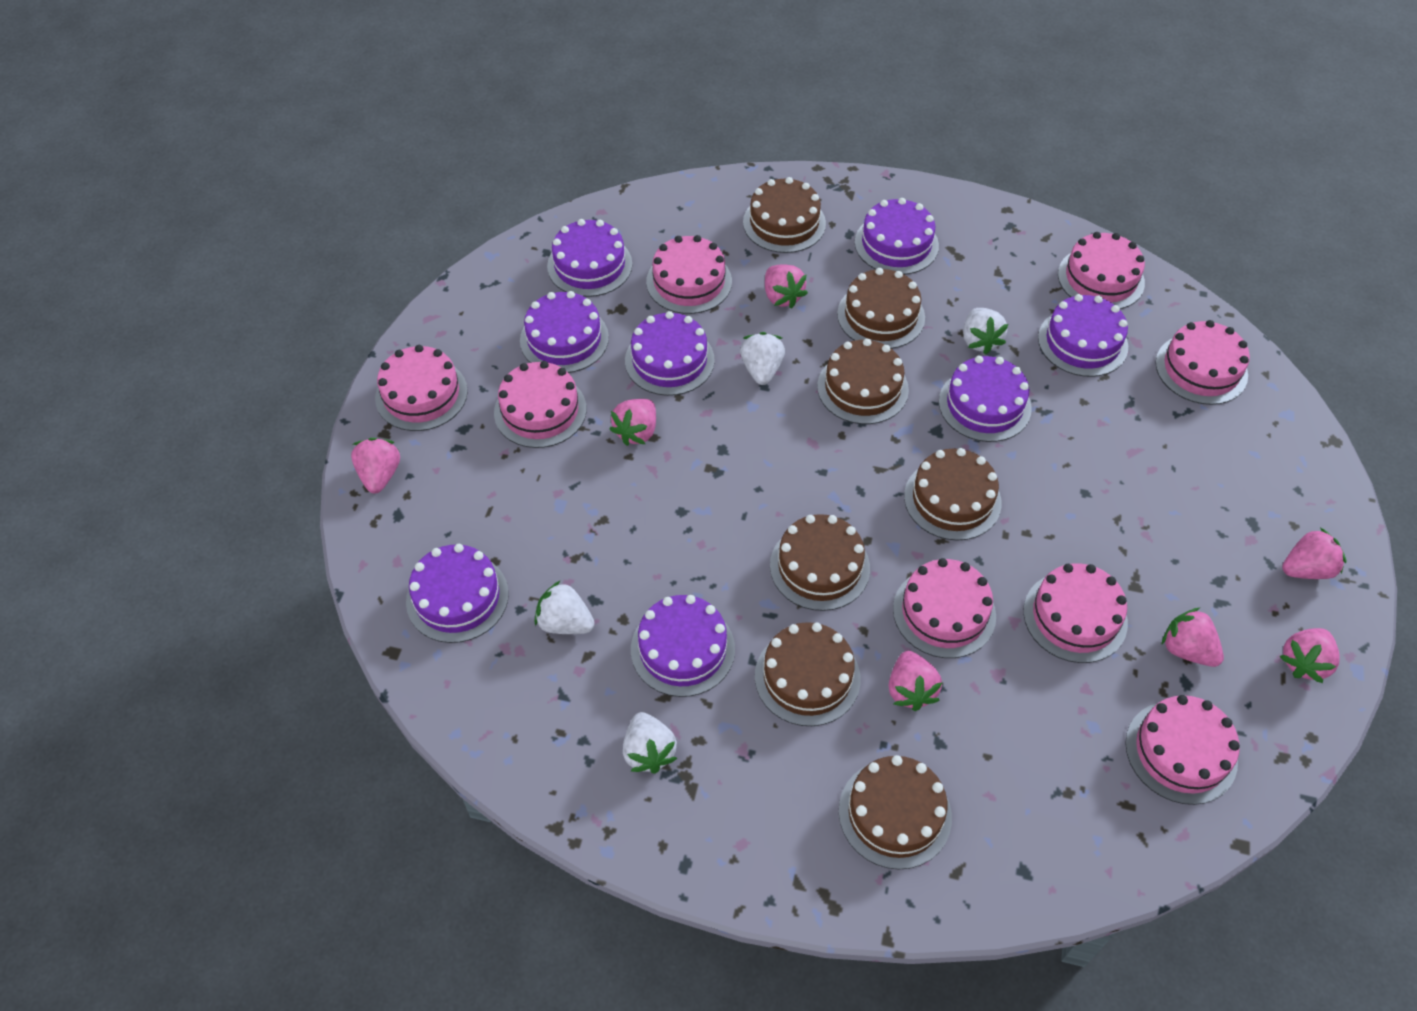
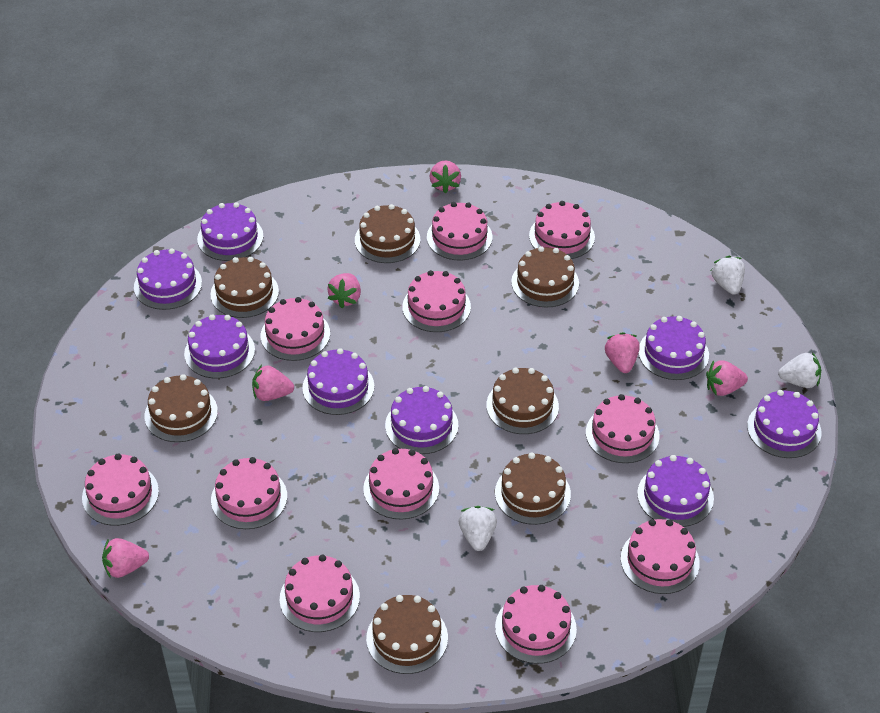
pink cake: [375,345,468,431] [494,361,586,448] [646,235,732,314] [893,558,996,658] [1023,563,1128,663] [1058,232,1145,309] [1125,695,1240,805] [1155,320,1250,405] = 8 -> [82,454,159,526] [211,457,287,529] [261,297,330,361] [280,555,360,632] [363,448,439,520] [402,270,471,332] [427,202,492,261] [495,585,577,664] [529,201,595,259] [586,394,660,463] [621,519,700,594] = 11
pink strawberry: [351,438,400,493] [610,399,656,446] [765,264,808,309] [889,651,942,711] [1162,608,1224,667] [1280,628,1340,683] [1282,528,1347,579] = 7 -> [102,538,149,578] [252,365,294,401] [327,273,361,308] [430,160,461,194] [605,332,640,373] [706,360,748,396] = 6
white strawberry: [535,581,595,634] [623,712,677,774] [740,332,785,385] [963,308,1008,355] = 4 -> [459,506,497,551] [711,256,745,294] [778,352,821,388] = 3

